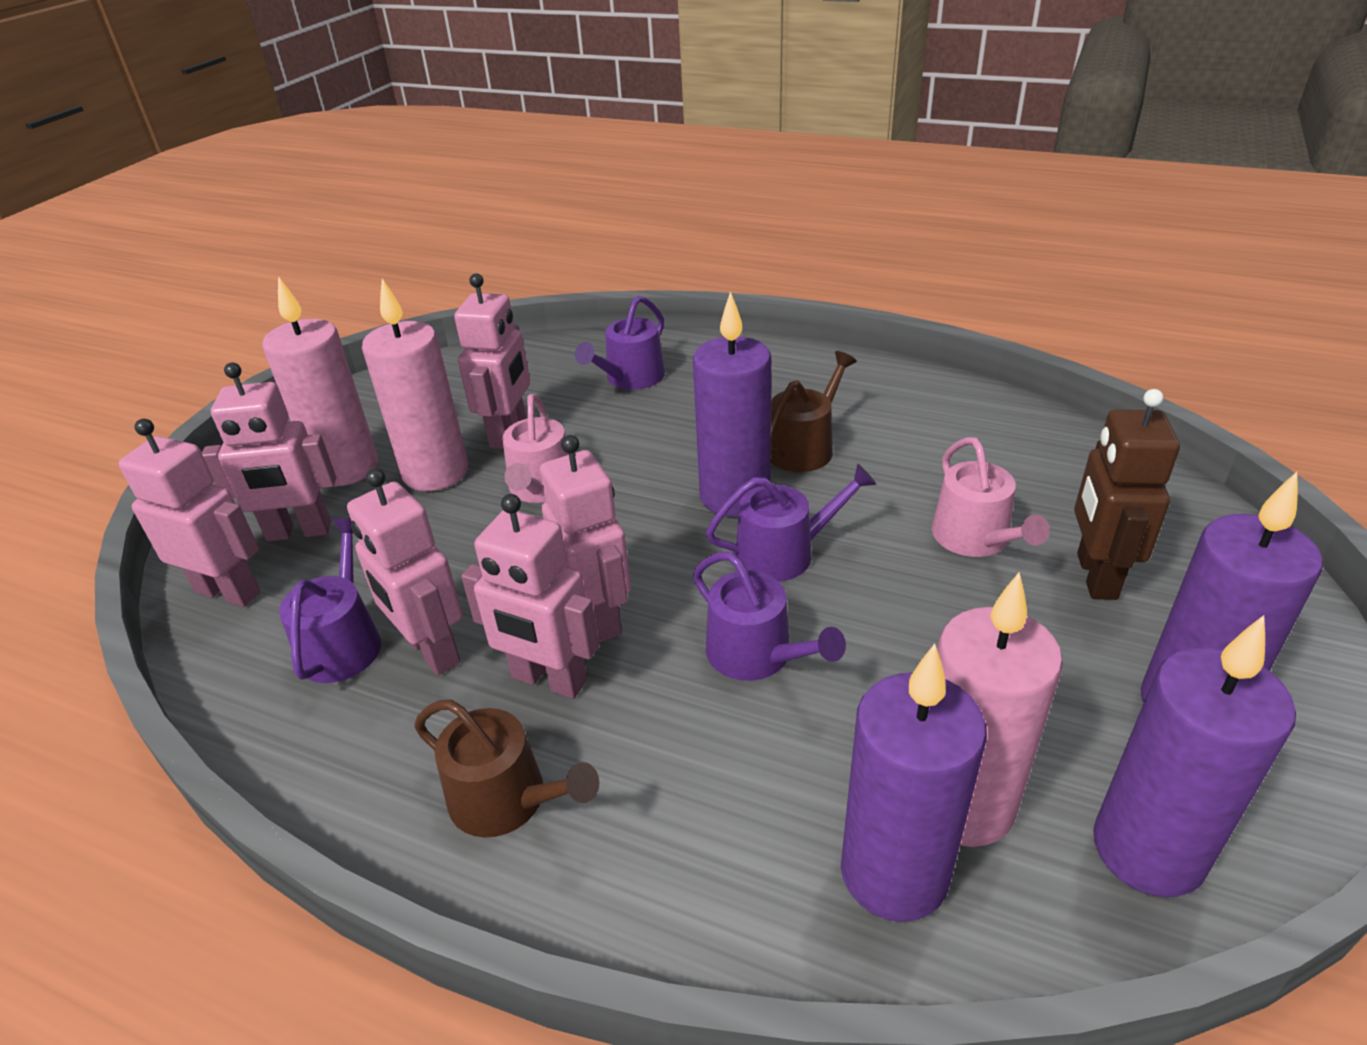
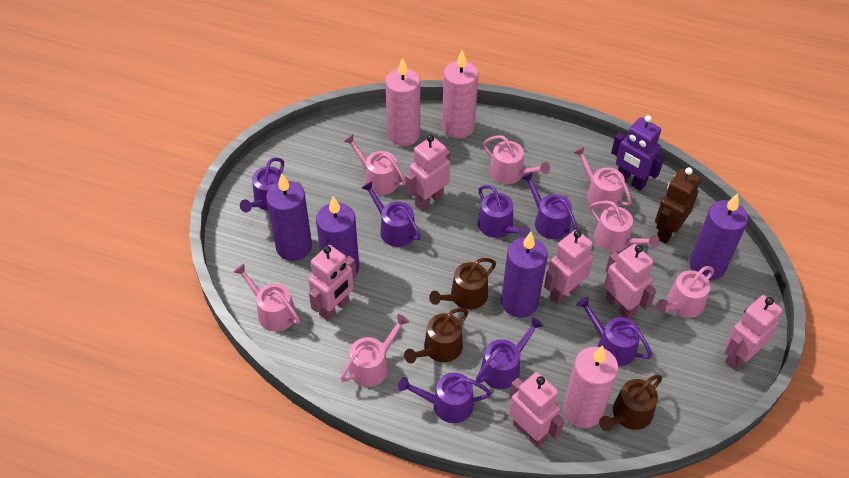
brown watering can: [414,700,599,838] [770,351,857,472] = 2 -> [404,308,468,363] [429,258,496,310] [599,375,662,431] = 3
pink watering can: [503,394,569,503] [932,437,1050,557] = 2 -> [234,264,300,332] [340,314,409,387] [343,134,406,195] [483,135,550,184] [573,146,632,211] [590,201,660,252] [656,266,714,318] = 7
purple robot: none = 0 -> [611,115,664,191] = 1
purple watering can: [279,518,381,683] [575,296,665,390] [693,552,846,681] [706,464,877,582] = 4 -> [240,158,284,212] [362,181,421,247] [398,372,491,423] [476,317,544,389] [478,185,530,238] [521,172,578,239] [577,297,652,366] = 7

